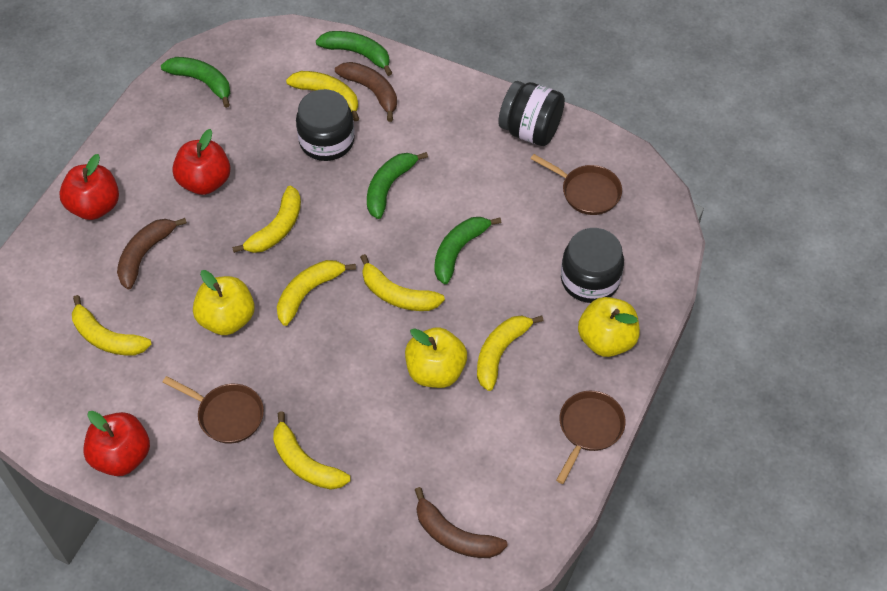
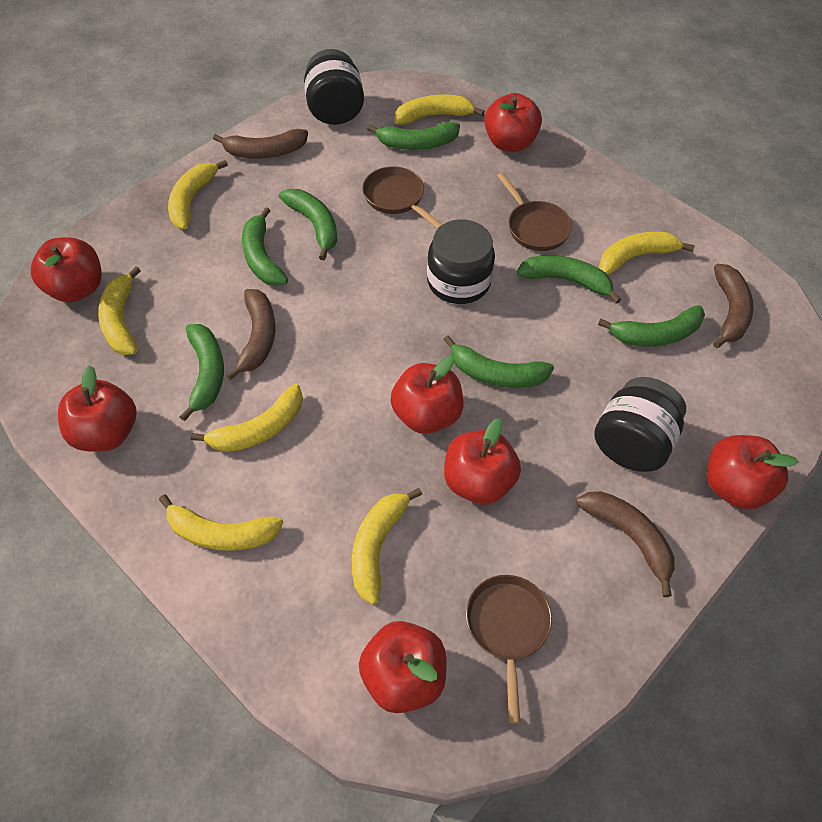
brown banana: [117,218,187,289] [335,62,397,122] [415,487,508,558] = 3 -> [213,129,308,159] [226,289,276,380] [576,491,675,597] [713,264,754,349] = 4
green banana: [161,57,230,108] [316,31,392,76] [367,152,428,219] [434,217,501,284] = 4 -> [179,324,224,421] [242,207,288,286] [279,189,337,260] [367,122,460,150] [443,335,554,388] [517,255,621,304] [598,305,705,346] = 7
red apple: [59,154,119,220] [83,411,150,476] [172,129,230,195] = 3 -> [31,237,102,302] [58,365,136,452] [359,621,446,713] [391,356,463,434] [444,418,521,505] [484,93,542,152] [707,435,799,510] = 7
yellow apple: [193,270,255,335] [405,327,467,388] [578,297,640,357] = 3 -> none = 0

